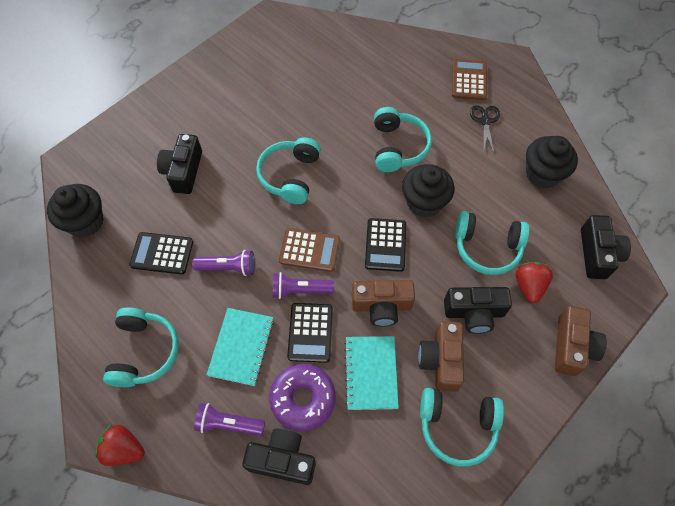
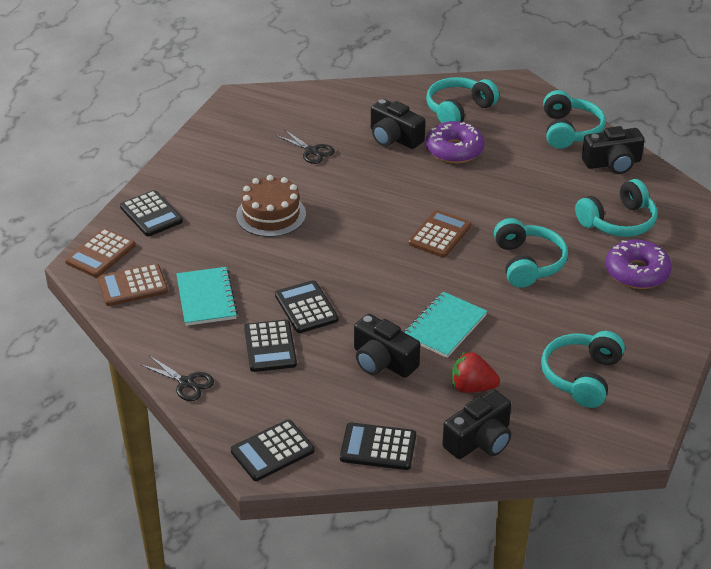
black calculator: [129,232,193,275] [287,303,333,363] [365,218,406,272] = 3 -> [120,190,183,236] [231,420,315,481] [244,319,297,372] [275,280,339,333] [340,422,416,470] = 5
black cupcake: [47,184,103,238] [402,164,455,217] [526,136,578,188] = 3 -> none = 0
black scissors: [470,105,500,153] = 1 -> [141,356,214,401] [276,130,335,164] = 2
brown cake: none = 0 -> [236,175,306,237] = 1
brown calculator: [279,228,340,272] [452,59,487,100] = 2 -> [65,228,135,277] [98,263,168,306] [408,210,471,258] = 3
brown camera: [352,280,415,327] [418,321,464,392] [555,306,607,376] = 3 -> none = 0
purple donut: [269,364,336,431] = 1 -> [426,121,484,163] [605,240,672,289] = 2
purple flashlight: [192,250,255,276] [194,403,265,436] [273,272,334,299] = 3 -> none = 0
red strawberry: [95,425,145,466] [516,261,553,303] = 2 -> [452,352,500,393] = 1

